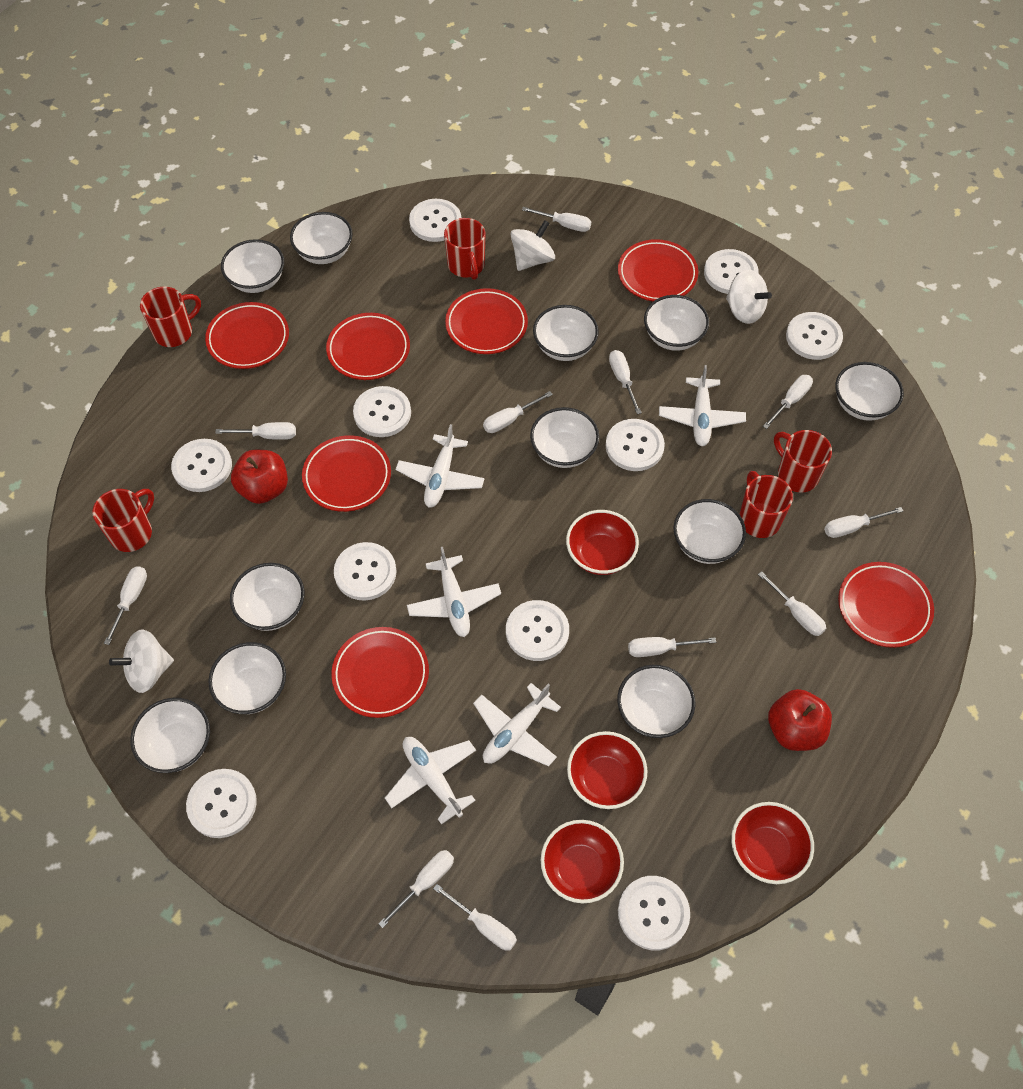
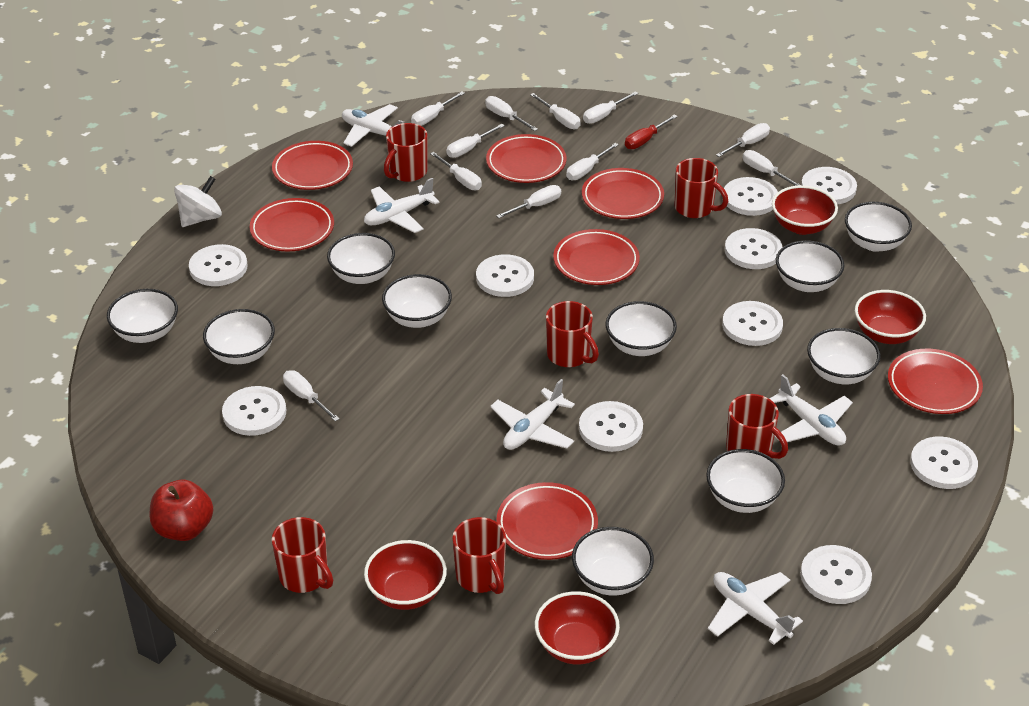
red apple: [231,450,288,504] [768,689,832,751] = 2 -> [150,480,213,541] = 1
red mug: [93,489,154,552] [140,287,201,347] [444,218,485,280] [740,471,793,538] [774,430,832,493] = 5 -> [272,517,333,593] [384,123,427,182] [452,517,506,594] [546,301,599,367] [675,158,728,218] [726,394,788,459] = 6
red screwdriver: none = 0 -> [625,114,678,149] = 1
white bowl: [130,698,210,773] [208,642,286,714] [221,239,284,293] [230,563,305,631] [290,212,353,264] [530,407,599,468] [533,305,599,361] [617,665,695,738] [644,295,709,351] [673,499,746,564] [835,362,904,421] = 11 -> [107,289,178,343] [203,309,275,364] [327,233,395,284] [382,274,452,328] [572,527,654,596] [605,301,677,356] [706,449,785,513] [776,240,844,292] [807,328,880,384] [845,202,912,252] = 10
white spinning top: [109,630,174,693] [510,220,555,271] [726,269,772,324] = 3 -> [174,176,222,227] = 1

